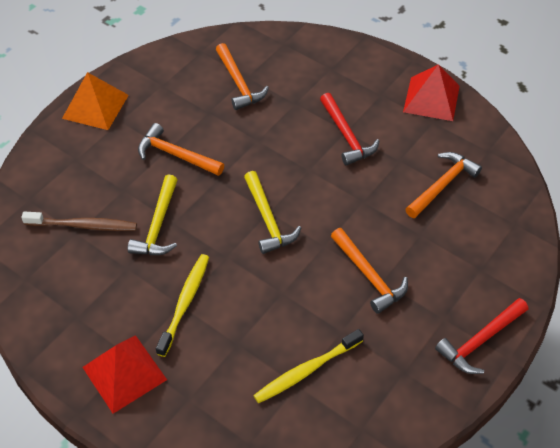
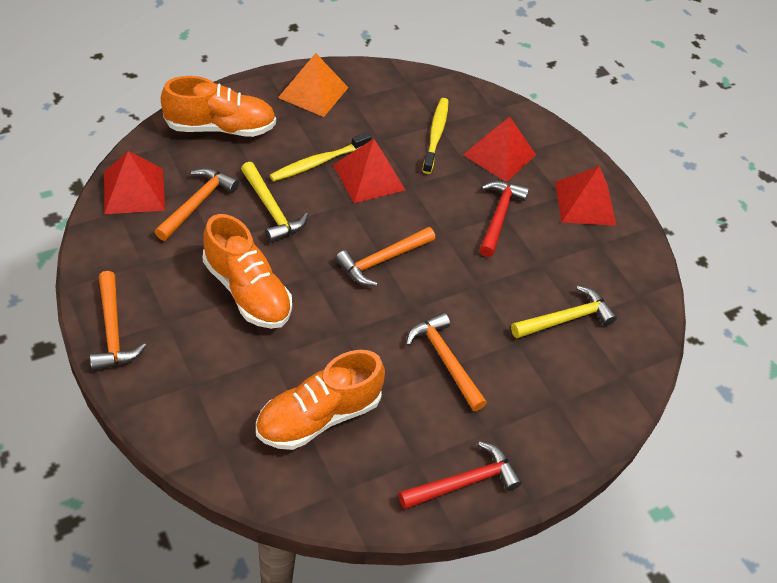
brown toothbrush: [21,211,137,231] = 1 -> none = 0
orange shoe: none = 0 -> [161,76,276,137] [203,214,292,329] [256,350,385,450] = 3
red pyramid: [82,335,167,414] [403,64,460,121] = 2 -> [104,151,165,214] [333,139,405,203] [463,117,536,182] [555,166,616,226] = 4

